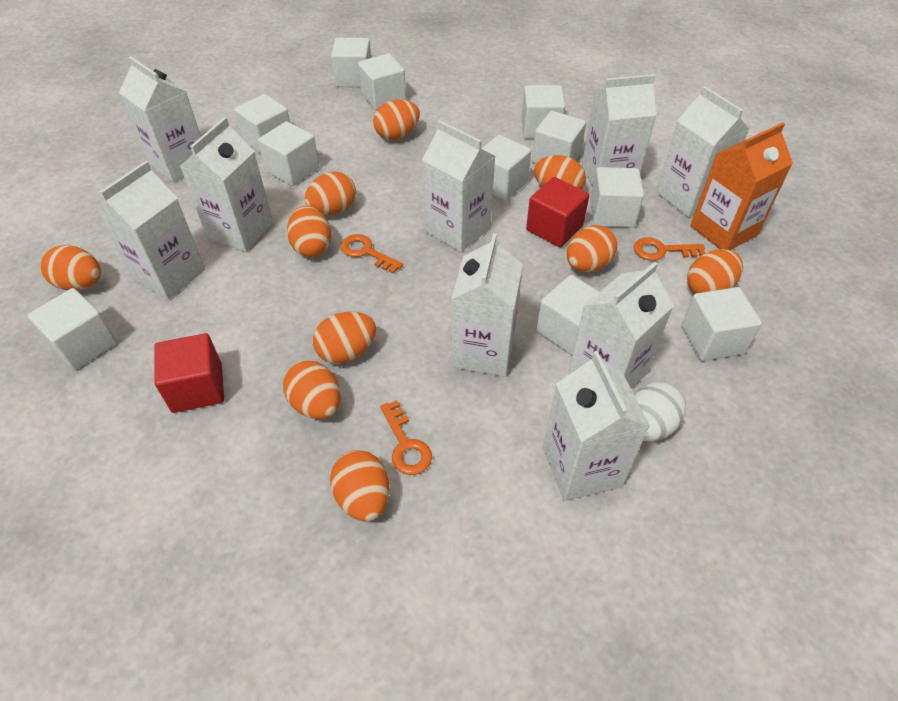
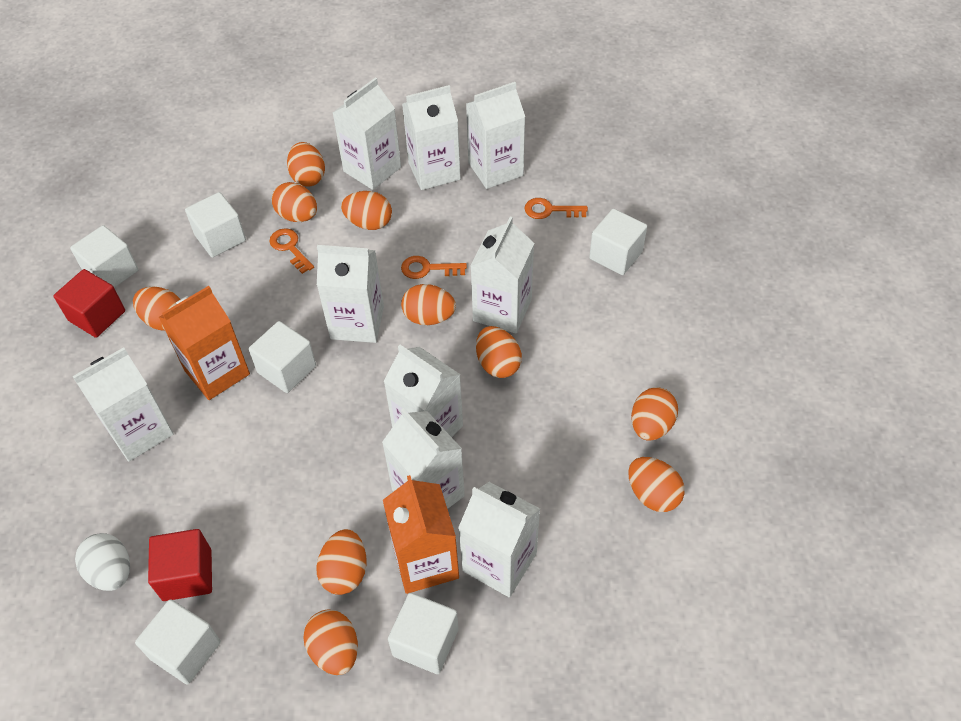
orange carton: [690,122,793,250] = 1 -> [159,286,250,400] [383,475,459,594] = 2
white cube: [27,288,117,370] [234,94,290,154] [258,121,319,186] [331,38,371,87] [358,53,406,110] [481,135,531,201] [522,85,565,138] [532,111,586,164] [536,275,599,355] [590,167,644,227] [682,287,762,361] = 11 -> [70,225,139,288] [135,599,221,685] [185,192,246,258] [249,321,316,393] [388,593,459,674] [589,209,647,275] = 6

